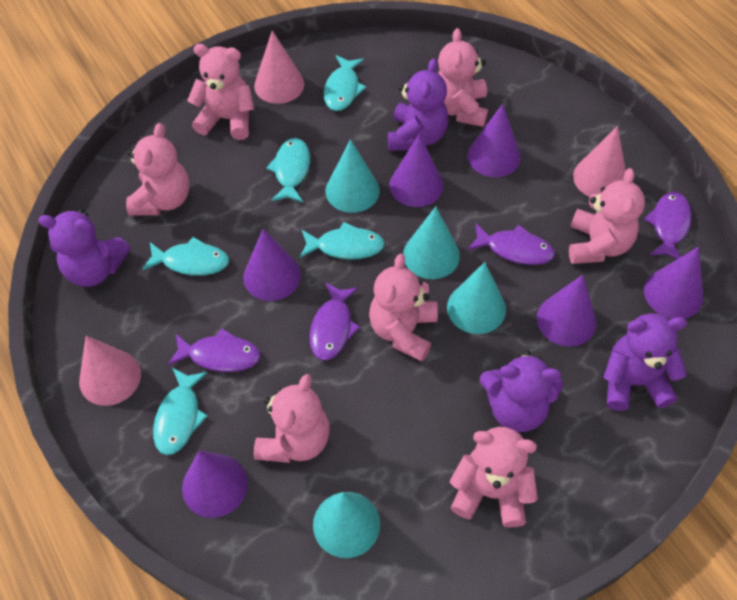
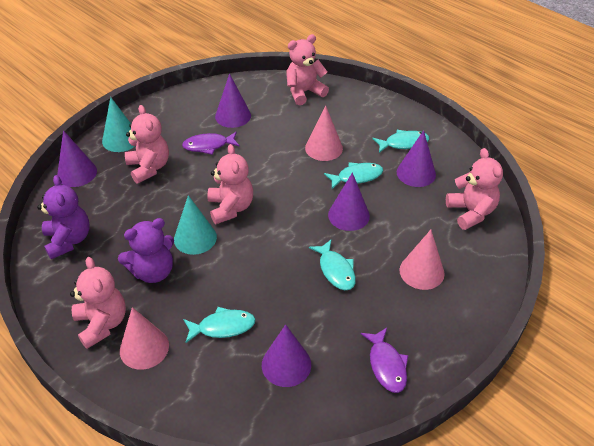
pink teddy bear: [126,123,190,216] [187,44,254,140] [254,374,330,463] [369,254,438,362] [438,28,488,127] [450,427,538,528] [569,168,645,264] = 7 -> [70,257,126,349] [125,105,169,184] [207,144,253,224] [286,34,329,105] [446,148,503,230] = 5
purple cone: [182,451,248,518] [243,229,301,301] [389,134,443,207] [467,104,521,177] [537,275,596,347] [644,247,703,319] = 6 -> [57,130,97,187] [215,73,251,128] [262,324,311,387] [328,172,370,231] [397,130,436,187] = 5
purple fish: [168,328,261,372] [309,282,360,360] [468,223,555,265] [644,192,692,259] = 4 -> [182,132,240,155] [360,328,408,393] = 2
purple teddy bear: [38,209,131,287] [388,58,448,151] [480,351,563,432] [603,313,687,411] = 4 -> [37,175,89,259] [118,218,174,283] = 2
turquoise cone: [313,492,380,558] [326,139,380,213] [403,206,460,279] [447,262,506,334] = 4 -> [102,97,135,152] [174,195,217,255] = 2
turquoise fish: [142,237,229,276] [153,368,208,455] [266,138,310,202] [300,222,385,260] [324,55,366,111] = 5 -> [183,307,256,343] [309,239,356,290] [324,162,383,189] [372,130,429,153] = 4

